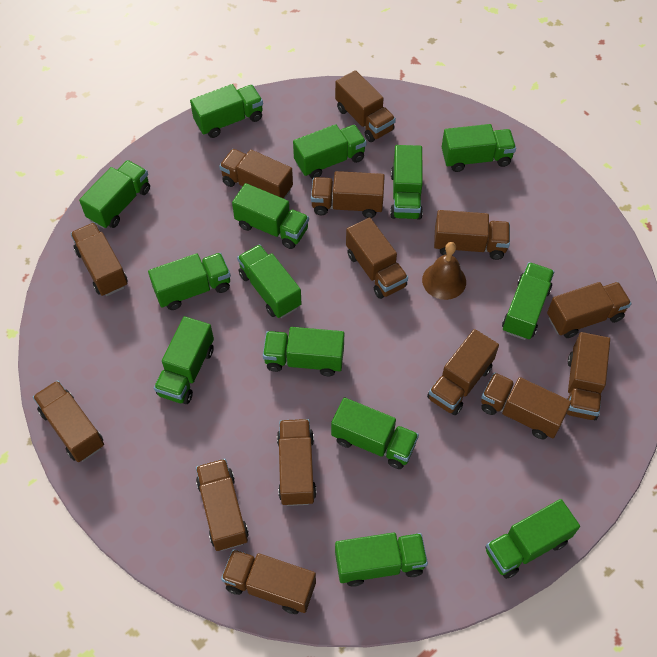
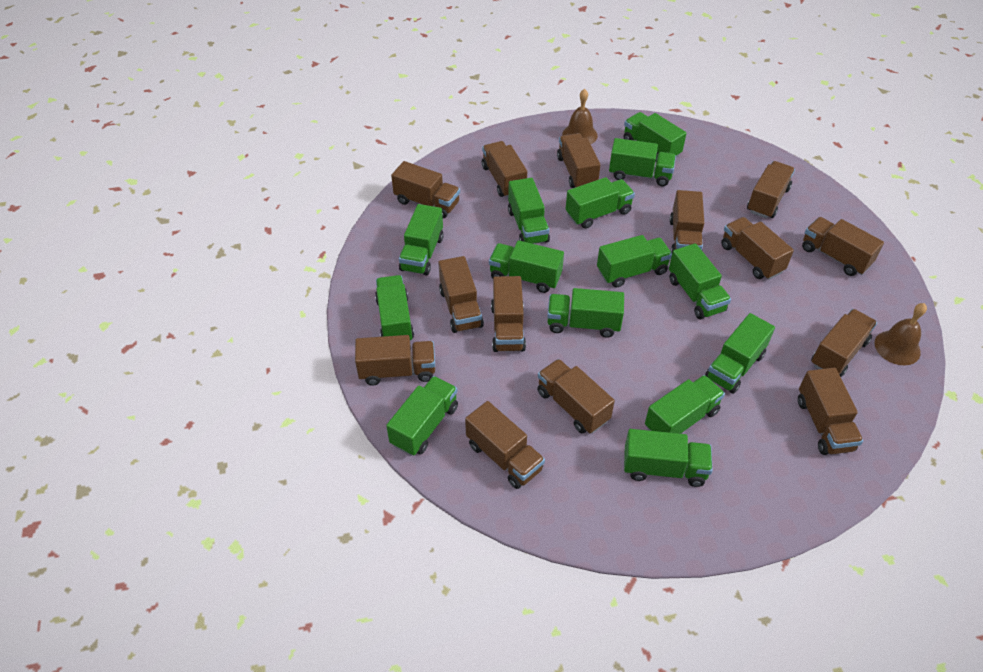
brown bell: [422,242,466,300] = 1 -> [562,89,598,144] [875,303,927,365] = 2

